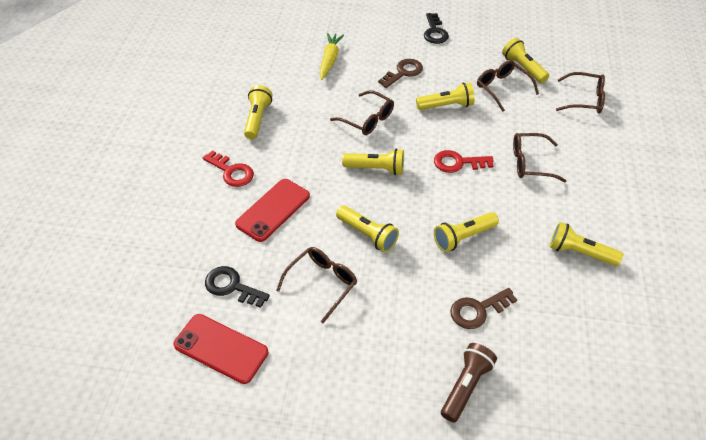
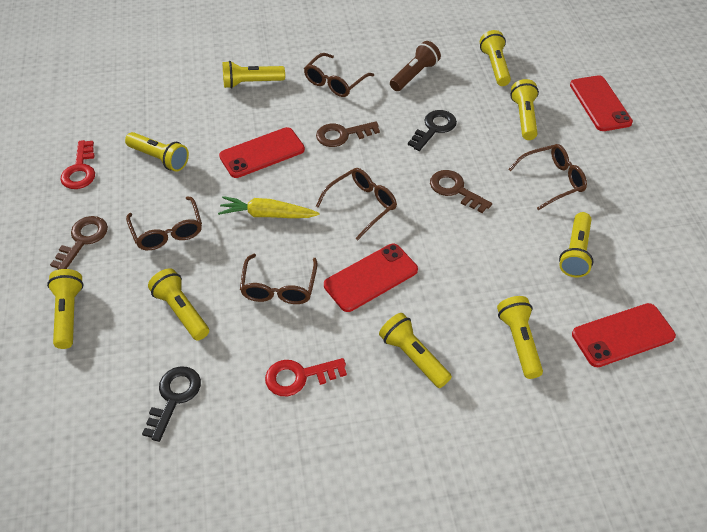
brown key: [378,59,423,88] [450,288,517,329] = 2 -> [50,216,108,270] [316,121,380,147] [430,170,492,213] = 3
red phone: [173,314,268,384] [235,179,310,242] = 2 -> [219,127,305,178] [324,244,418,312] [570,75,633,131] [572,303,676,367] = 4
yellow flashlight: [244,85,272,139] [336,206,399,252] [342,149,404,175] [416,82,475,110] [434,212,499,252] [502,38,549,83] [549,222,623,266] = 7 -> [47,269,84,349] [125,132,189,172] [148,268,209,341] [223,61,285,89] [379,313,452,388] [480,30,511,86] [497,296,543,379] [510,79,539,140] [559,212,593,277] = 9

